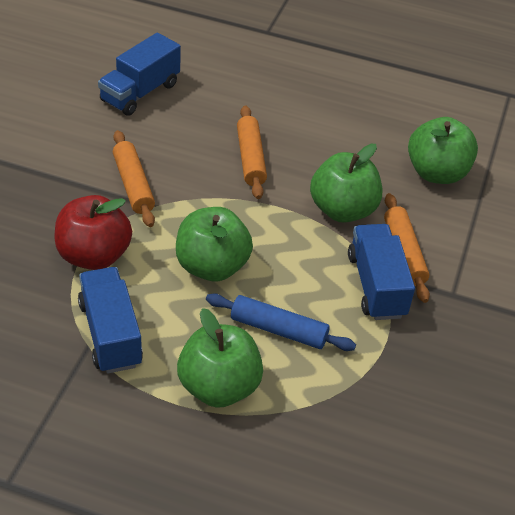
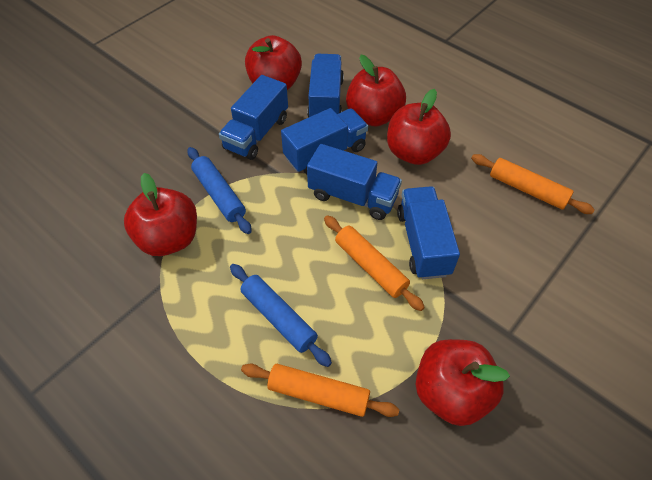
blue rolling pin: [206,293,356,351] = 1 -> [187,147,252,234] [230,264,332,367] = 2
blue truck: [78,267,143,374] [98,33,181,116] [348,224,415,320] = 3 -> [219,75,288,160] [281,108,368,174] [307,54,344,118] [307,144,402,220] [397,186,460,279] = 5
green apple: [176,207,253,281] [177,308,263,408] [310,144,382,223] [408,117,478,184] = 4 -> none = 0
red apple: [54,195,132,270] = 1 -> [124,173,197,256] [245,35,302,90] [346,55,406,126] [387,89,451,165] [415,339,510,426] = 5

